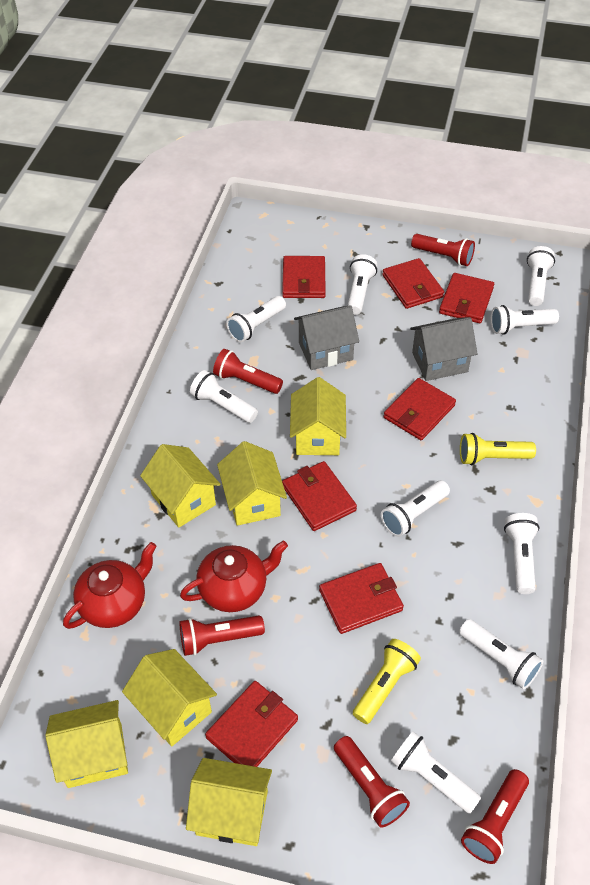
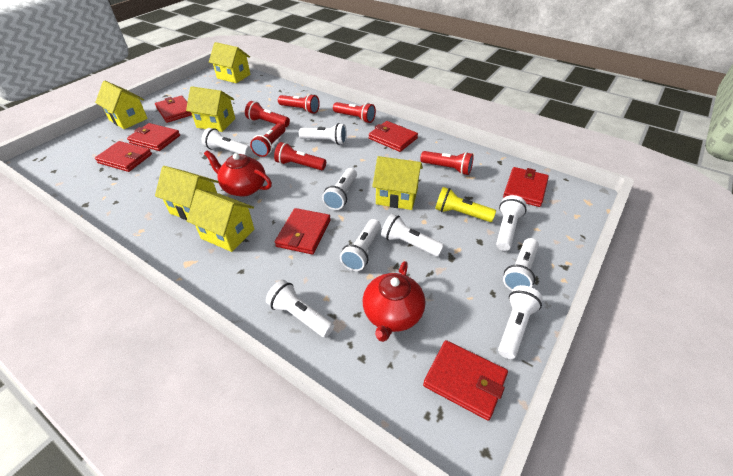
grey house: [294,305,359,370] [410,317,477,381] = 2 -> none = 0
red flashlight: [179,616,265,656] [213,349,283,394] [334,736,410,828] [411,234,475,266] [461,769,529,864] = 5 -> [245,101,290,127] [250,123,285,157] [274,142,326,170] [278,94,320,114] [333,102,376,123] [420,151,474,175] = 6
yellow flashlight: [353,639,421,724] [460,433,536,465] = 2 -> [435,187,496,222] = 1

